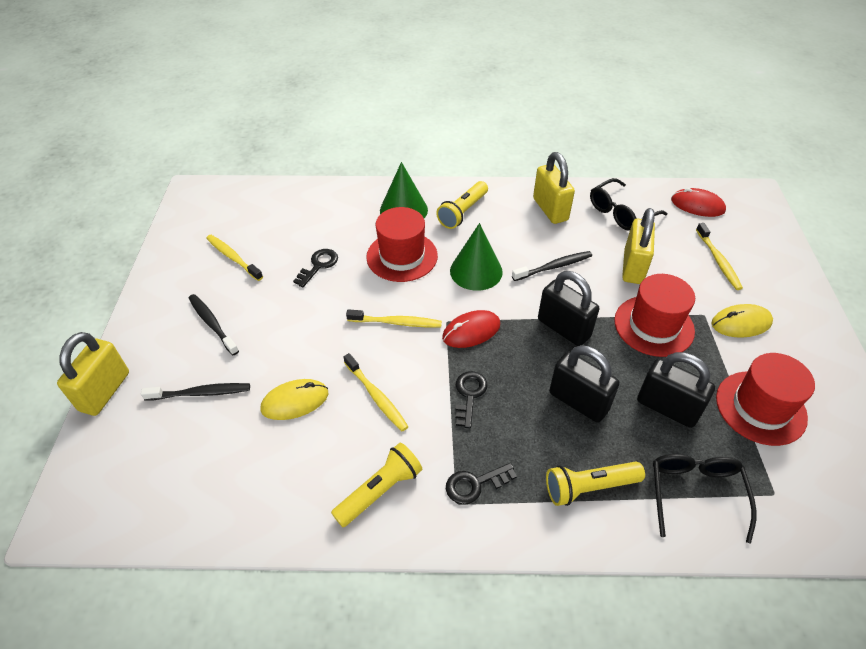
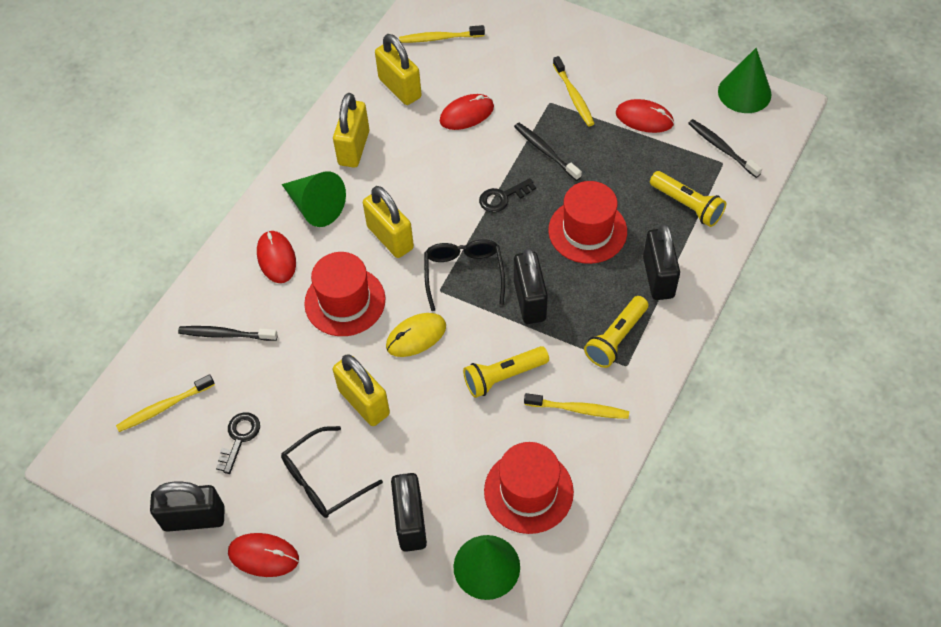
black key: [293,249,338,287] [446,463,517,504] [455,371,487,428] = 3 -> [216,412,260,474] [479,178,536,213] = 2
black padlock: [538,271,599,346] [549,345,620,423] [637,352,715,428] = 3 -> [150,482,225,532] [391,473,427,552] [514,248,548,324] [643,224,680,300] = 4
green cone: [380,162,428,218] [450,223,503,291] = 2 -> [282,171,346,227] [454,535,520,600] [718,48,772,113] = 3
red mouse: [442,310,500,348] [671,188,726,217] = 2 -> [228,533,299,577] [257,231,296,283] [440,94,494,130] [616,99,674,133] = 4
yellow mouse: [261,379,328,420] [711,304,773,338] = 2 -> [386,313,446,357] = 1
yellow padlock: [57,332,129,416] [533,152,575,224] [622,208,655,284] = 3 -> [333,93,369,167] [333,355,390,426] [363,186,414,258] [375,34,422,105] = 4

